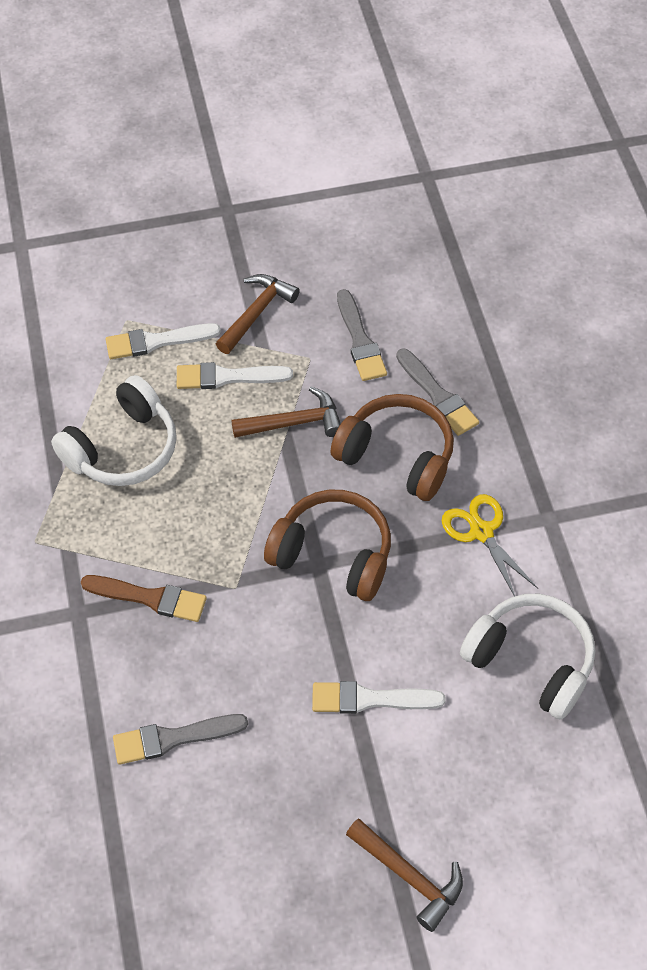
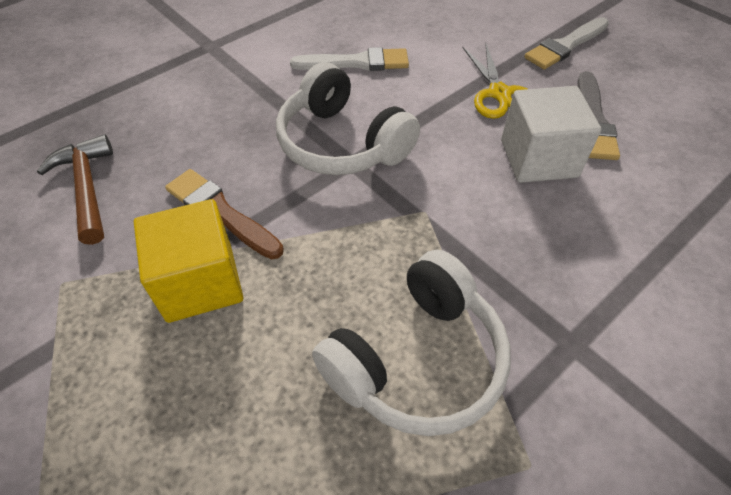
brown hammer: [216,274,300,354] [231,387,341,438] [346,818,463,932] = 3 -> [37,134,113,245] = 1
brown headphones: [264,490,391,601] [330,394,454,501] = 2 -> none = 0
grey brush: [113,714,248,765] [337,289,387,381] [396,348,479,436] = 3 -> [577,71,620,160] = 1
white brush: [106,323,221,359] [177,362,293,389] [312,681,445,714] = 3 -> [290,47,409,71] [524,17,609,69] = 2
white cube: none = 0 -> [501,86,601,183] = 1
yellow cube: none = 0 -> [134,199,243,323] = 1

